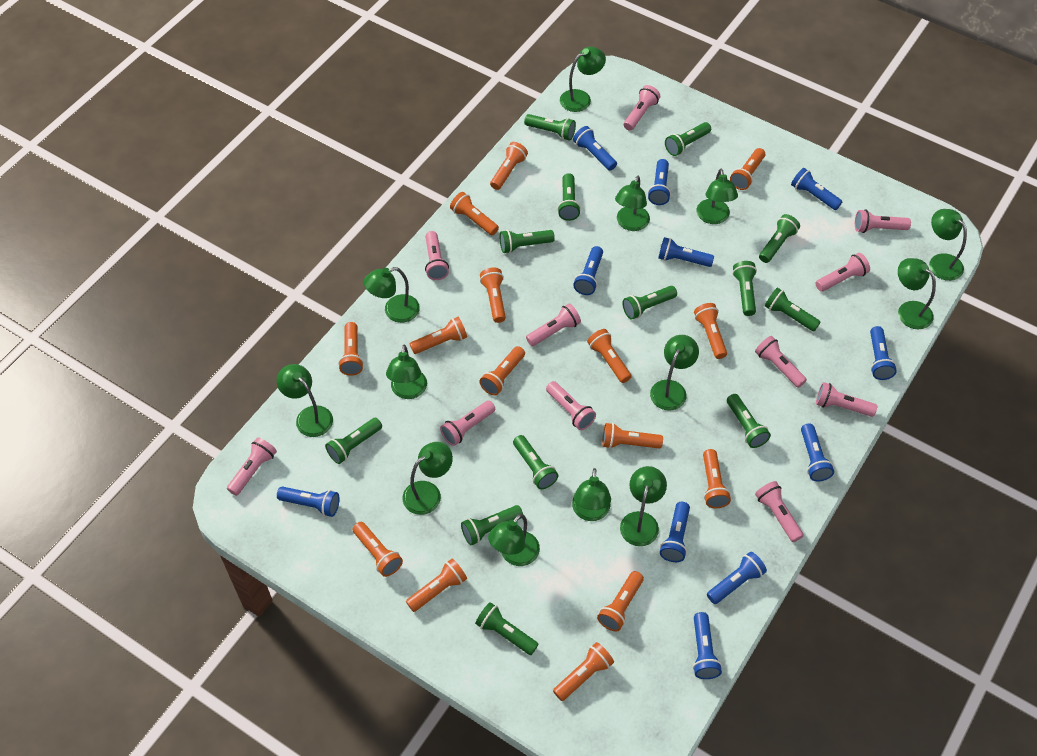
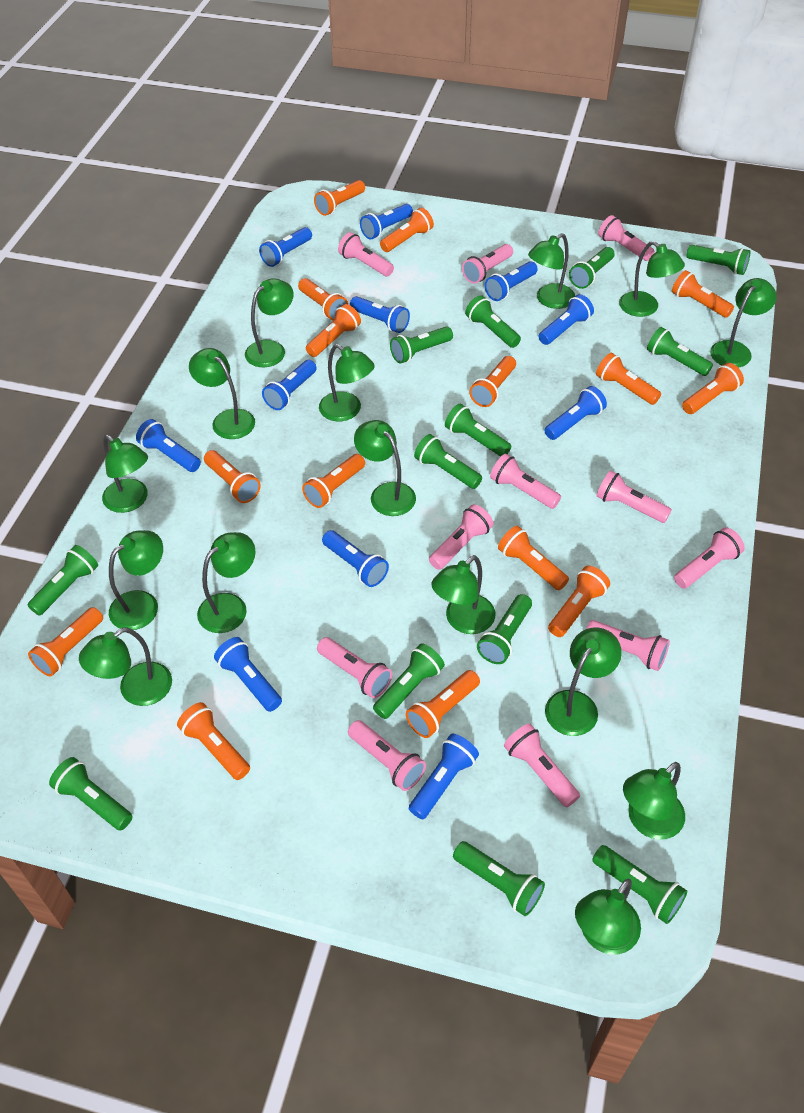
green lamp: [277,364,333,437] [364,267,420,323] [386,345,427,399] [403,442,453,515] [488,514,540,566] [560,47,606,112] [572,468,611,521] [615,175,650,231] [620,466,667,546] [650,335,699,411] [697,169,738,224] [898,258,936,329] [929,209,967,281] = 13 -> [79,627,172,706] [102,435,148,513] [109,530,163,630] [189,348,255,439] [197,532,255,633] [245,278,294,367] [319,344,375,421] [354,420,416,516] [431,555,495,634] [528,233,575,309] [545,627,622,736] [575,879,641,955] [619,241,685,317] [623,762,685,840] [710,278,777,368] = 15

